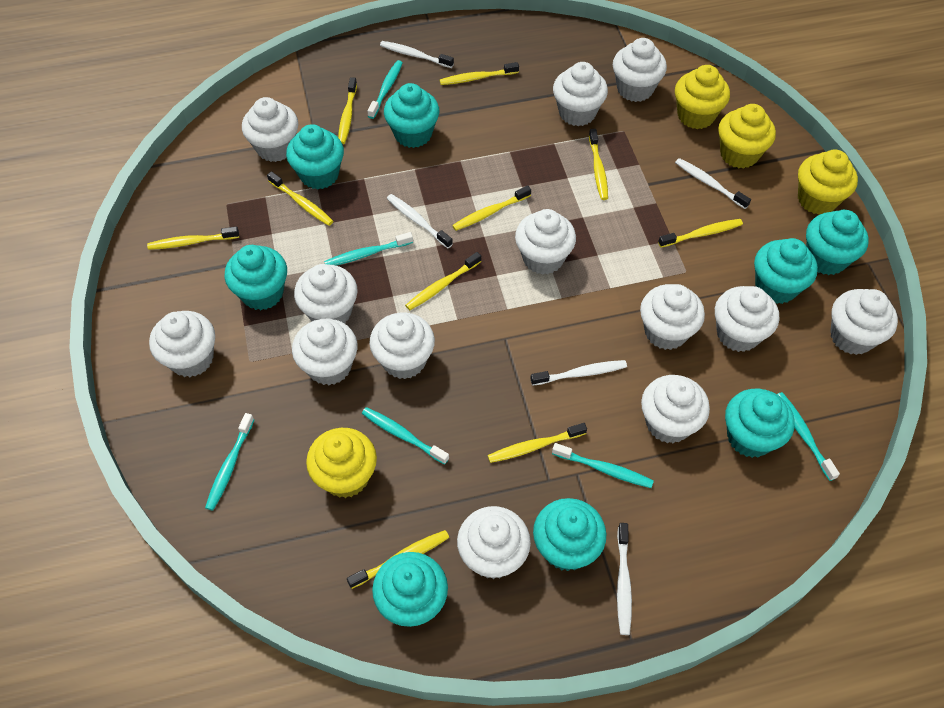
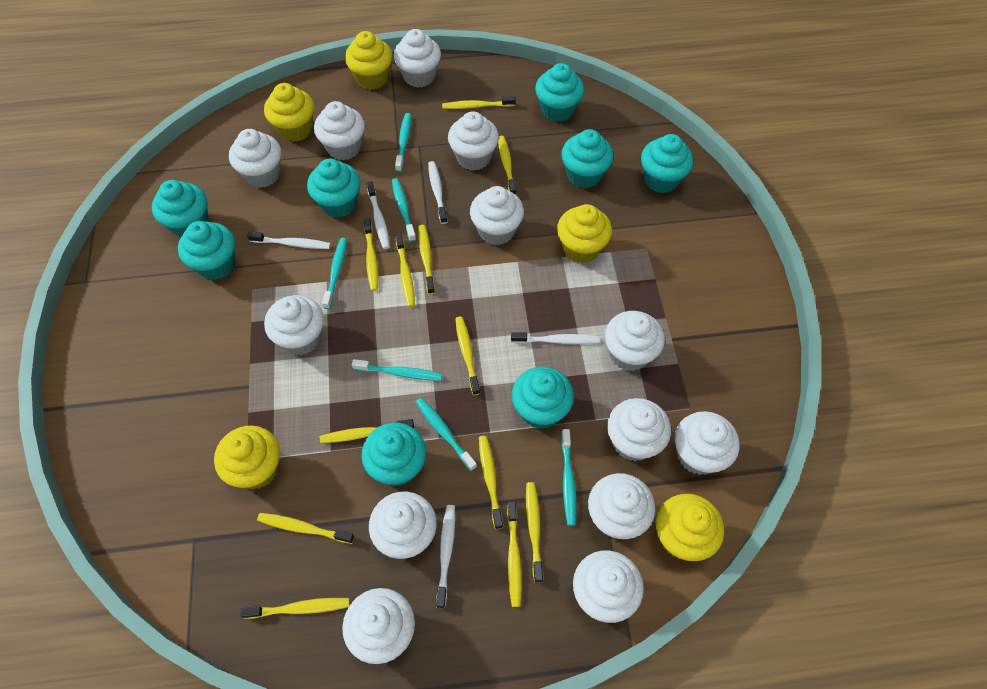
yellow cupcake: [306,428,377,498] [675,65,730,129] [718,104,776,169] [798,150,858,215] = 4 -> [214,425,280,490] [264,83,314,142] [345,31,393,90] [557,204,612,263] [656,494,724,561] = 5
yellow toothbrush: [147,226,239,250] [267,171,333,226] [338,77,357,144] [347,530,449,589] [405,252,481,310] [440,62,519,85] [452,186,531,231] [488,423,587,463] [589,129,608,200] [658,219,743,248] = 10 -> [240,598,350,619] [257,513,354,544] [320,419,414,443] [364,218,378,291] [395,233,415,307] [418,225,435,294] [442,96,516,109] [455,316,480,395] [479,436,503,529] [498,135,517,195] [507,501,522,607] [526,482,543,583] = 12

